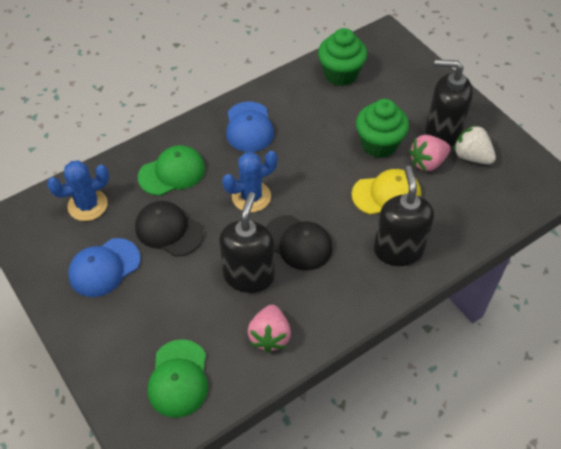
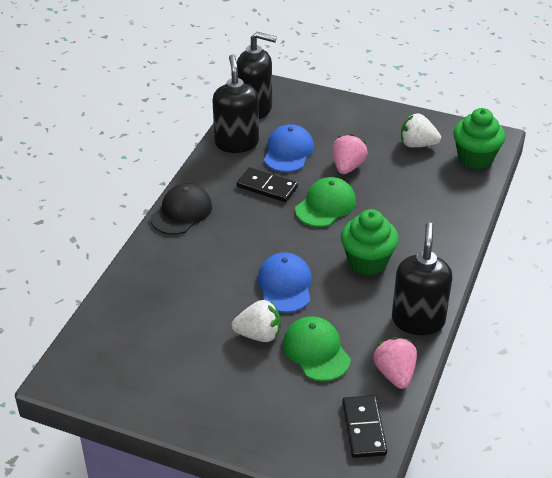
black cap: [135,201,204,256] [266,215,333,271] = 2 -> [151,183,212,235] = 1
black domino: none = 0 -> [237,167,298,202] [342,395,387,458] = 2
blue cactus: [47,160,109,221] [222,151,278,212] = 2 -> none = 0
white strawberry: [454,125,496,164] = 1 -> [232,300,281,342] [401,113,441,148] = 2
yellow cap: [352,169,421,215] = 1 -> none = 0

